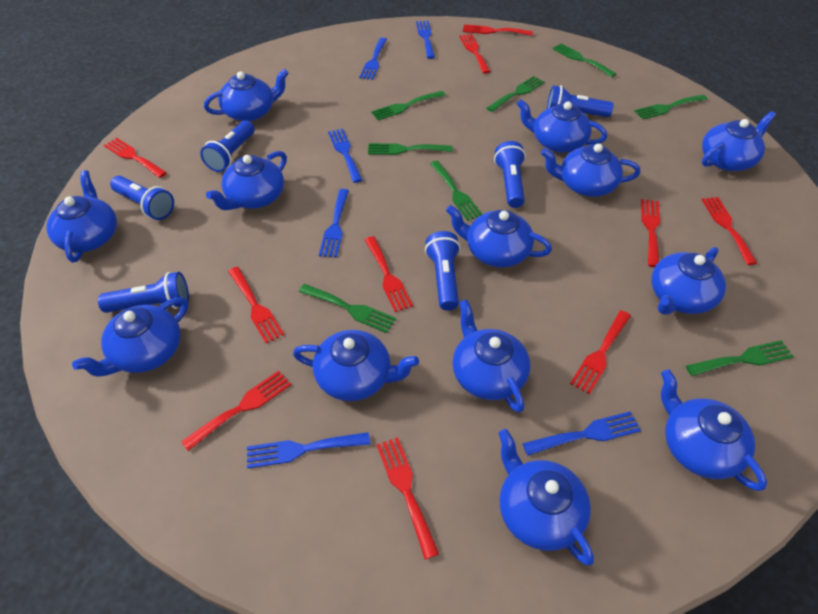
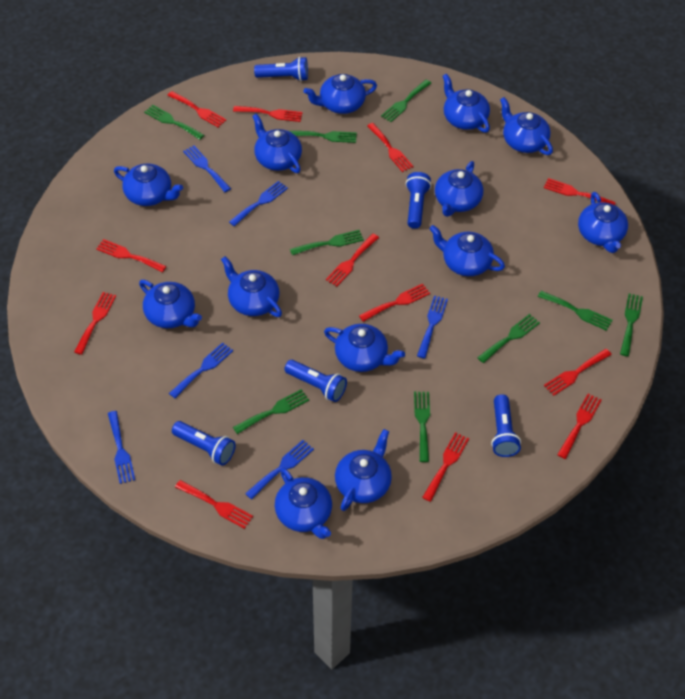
blue flashlight: [98,272,189,313] [110,176,174,220] [200,120,254,172] [425,231,460,311] [494,141,526,208] [547,85,614,117] = 6 -> [172,421,236,466] [254,57,308,81] [284,360,347,402] [405,172,431,229] [491,394,521,457] = 5
green fork: [299,284,396,333] [368,143,453,155] [371,91,446,120] [430,161,483,221] [487,76,545,112] [552,43,616,77] [634,94,708,119] [686,340,794,376] = 8 -> [144,105,204,140] [233,389,309,434] [289,131,357,143] [290,230,364,255] [381,80,431,122] [414,392,430,462] [477,314,540,363] [538,291,612,331] [620,293,643,356] = 9
red fork: [104,138,167,178] [181,371,291,451] [228,267,284,343] [365,236,413,312] [377,437,439,560] [459,34,491,74] [463,24,533,36] [570,310,631,394] [641,199,660,267] [702,197,757,265] = 10 -> [74,292,116,355] [96,239,166,272] [167,91,226,128] [175,480,253,529] [233,106,303,122] [326,234,379,287] [359,284,430,322] [367,123,413,172] [422,432,469,502] [544,178,616,205] [544,349,612,396] [557,394,602,459] = 12

